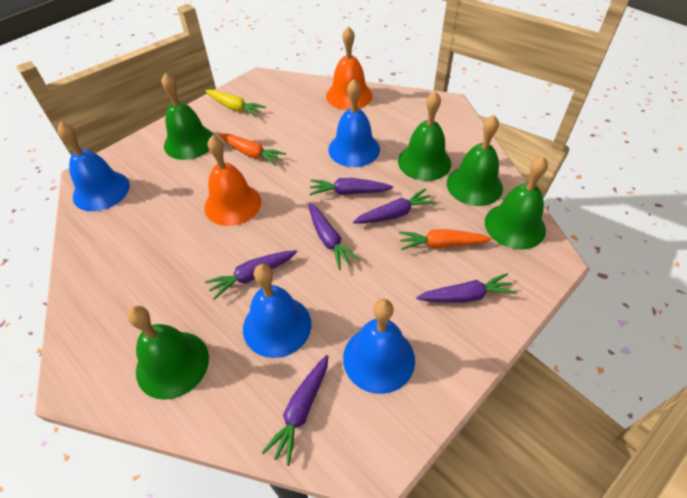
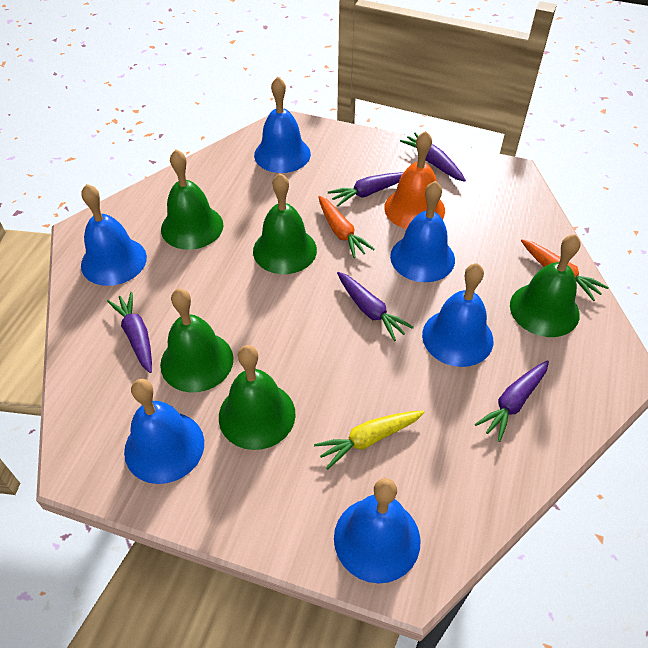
blue bell: [58,122,130,211] [243,264,311,358] [328,79,380,167] [343,299,415,394] = 4 -> [81,184,147,286] [124,379,204,484] [254,77,311,173] [334,478,421,584] [390,181,455,282] [422,263,493,367] = 6
orange bell: [204,135,261,226] [326,26,372,110] = 2 -> [384,131,445,229] = 1
purple carrot: [205,250,297,300] [261,355,328,466] [309,203,360,270] [310,178,393,195] [353,189,436,224] [416,273,517,303] = 6 -> [107,292,152,373] [328,172,404,206] [337,272,414,341] [400,133,466,182] [475,360,549,442] = 5

